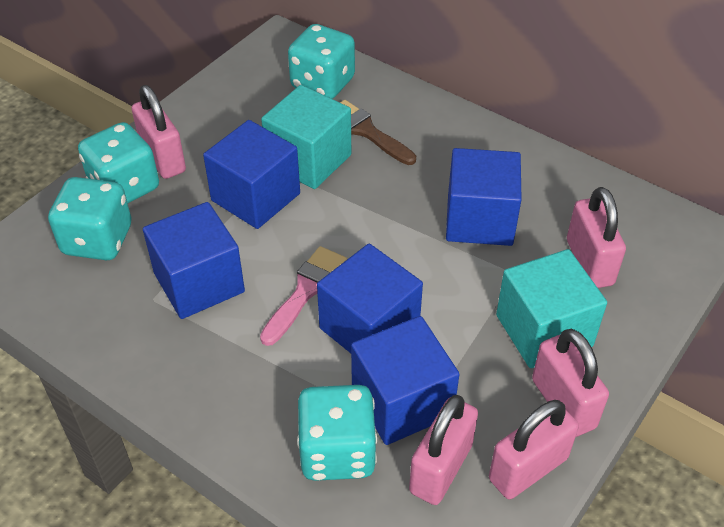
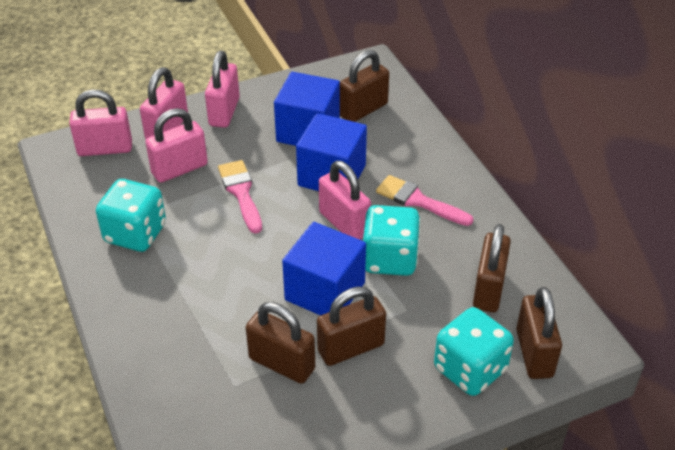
blue cube: [143,202,245,319] [203,120,300,229] [317,244,423,353] [351,316,459,445] [446,148,522,246] = 5 -> [274,72,340,146] [282,222,366,316] [296,113,367,191] = 3
brown brush: [340,100,416,165] = 1 -> none = 0
brown padlock: none = 0 -> [246,302,315,384] [317,287,386,366] [340,50,389,122] [473,224,511,312] [516,287,562,379] = 5
pink brush: [260,246,347,346] = 1 -> [218,160,262,234] [376,175,473,226] = 2
turquoise cube: [261,85,351,189] [496,249,607,368] = 2 -> none = 0
turquoise dice: [48,177,131,260] [78,122,159,203] [288,24,355,99] [297,385,377,481] = 4 -> [96,179,166,252] [363,205,421,276] [434,307,514,396] = 3

